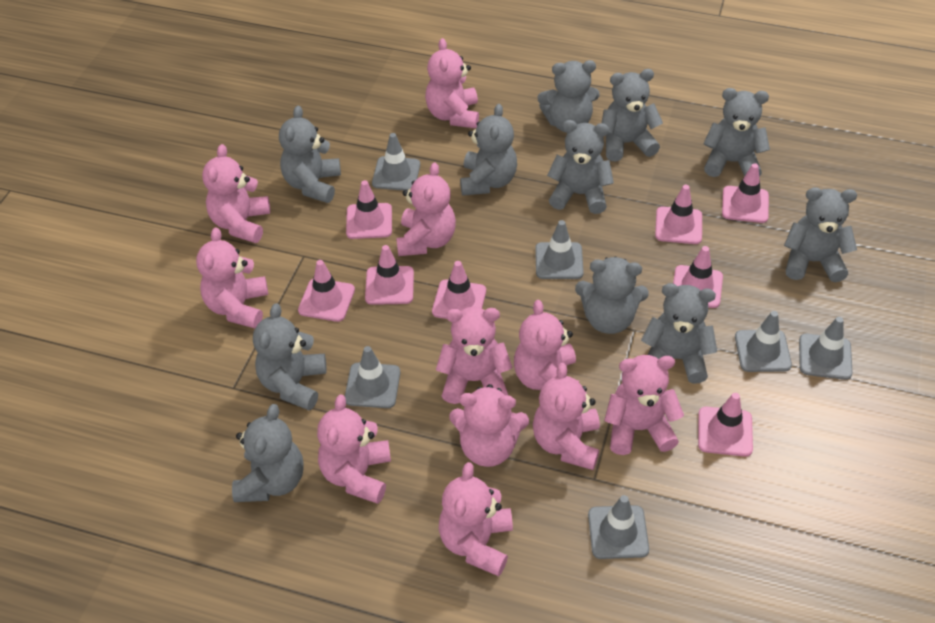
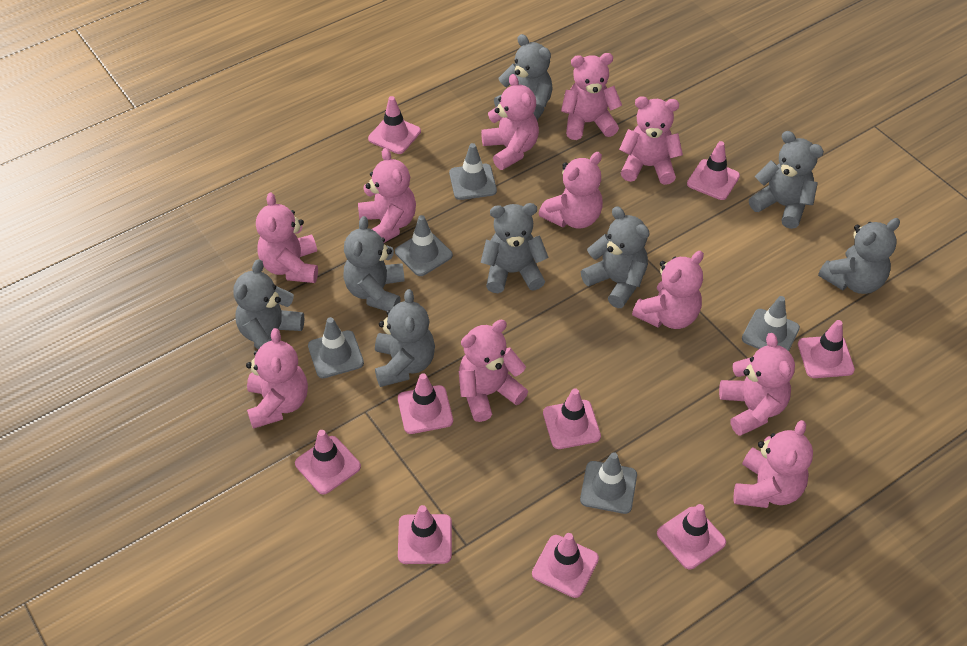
grey teddy bear: [232,404,304,502] [253,303,327,411] [279,106,341,203] [460,104,517,196] [538,60,600,133] [547,120,614,214] [575,257,649,334] [602,69,663,162] [641,283,717,384] [703,88,770,177] [784,187,857,282] = 11 -> [233,259,304,350] [343,216,405,311] [375,289,435,387] [480,203,549,293] [494,34,553,120] [581,206,649,308] [749,131,824,229] [818,218,900,294] = 8
grey traffic cone: [345,346,400,408] [372,133,420,191] [535,220,584,279] [588,495,649,559] [735,311,792,372] [799,317,853,380] = 6 -> [308,317,364,378] [395,215,453,276] [449,143,497,200] [580,452,637,514] [742,296,800,351] = 5
pink traffic cone: [298,260,355,322] [346,180,392,239] [365,245,414,305] [432,261,486,319] [655,185,702,244] [673,246,723,308] [698,393,753,457] [722,163,769,223] = 8 -> [295,430,361,494] [368,96,421,154] [398,373,453,434] [398,505,452,564] [532,533,599,598] [543,389,601,449] [657,504,726,569] [687,141,740,200] [798,320,855,378] = 9

